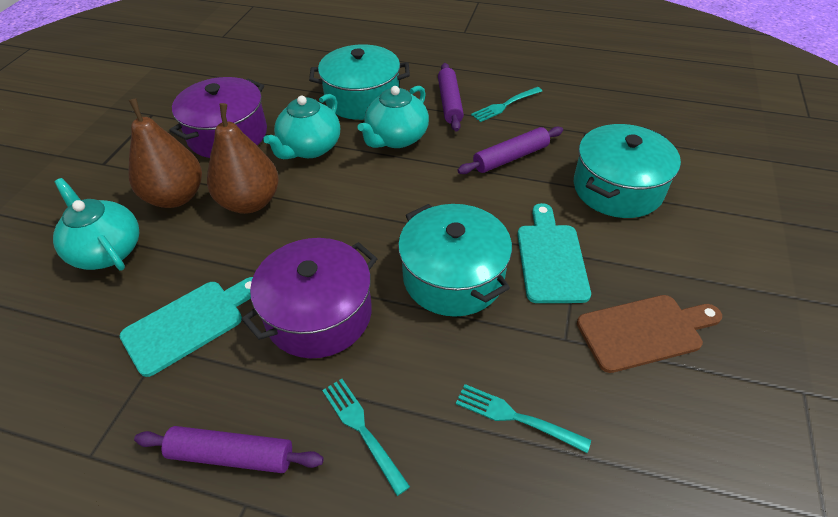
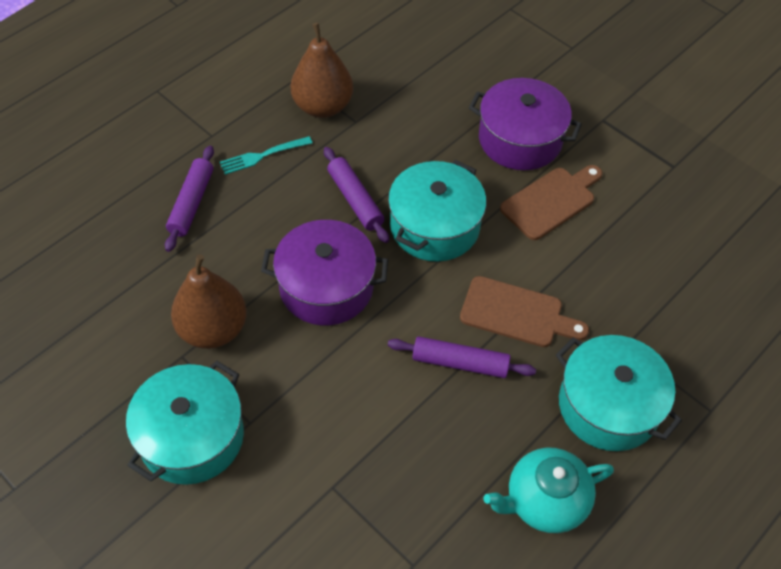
brown cutting board: [577,295,722,373] = 1 -> [460,276,589,347] [500,165,602,240] = 2
turquoise cutting board: [120,277,253,377] [517,203,591,303] = 2 -> none = 0
turquoise fork: [322,379,410,496] [456,384,591,453] [471,87,542,122] = 3 -> [220,136,313,175] = 1
turquoise teapot: [53,178,139,271] [263,94,340,159] [358,86,429,148] = 3 -> [483,447,614,533] = 1

